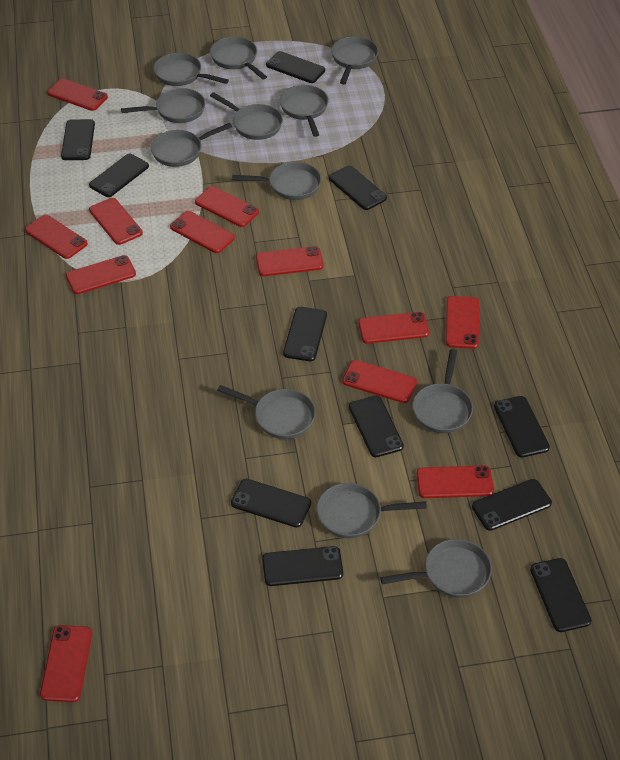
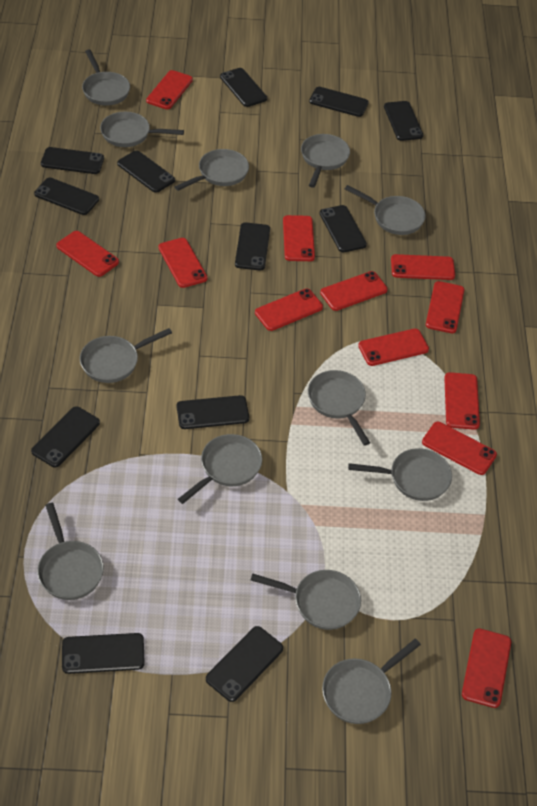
black phone: [61,119,95,160] [89,154,149,197] [231,479,311,528] [262,546,343,586] [266,51,325,83] [283,307,327,361] [329,166,387,210] [349,396,404,457] [472,479,552,531] [494,396,550,458] [530,558,591,632] = 11 -> [31,406,100,467] [34,178,99,215] [41,147,104,174] [62,633,145,674] [117,150,175,193] [177,395,249,429] [206,626,283,702] [220,68,267,107] [235,222,270,270] [309,87,369,117] [320,205,367,252] [384,101,423,141] = 12

